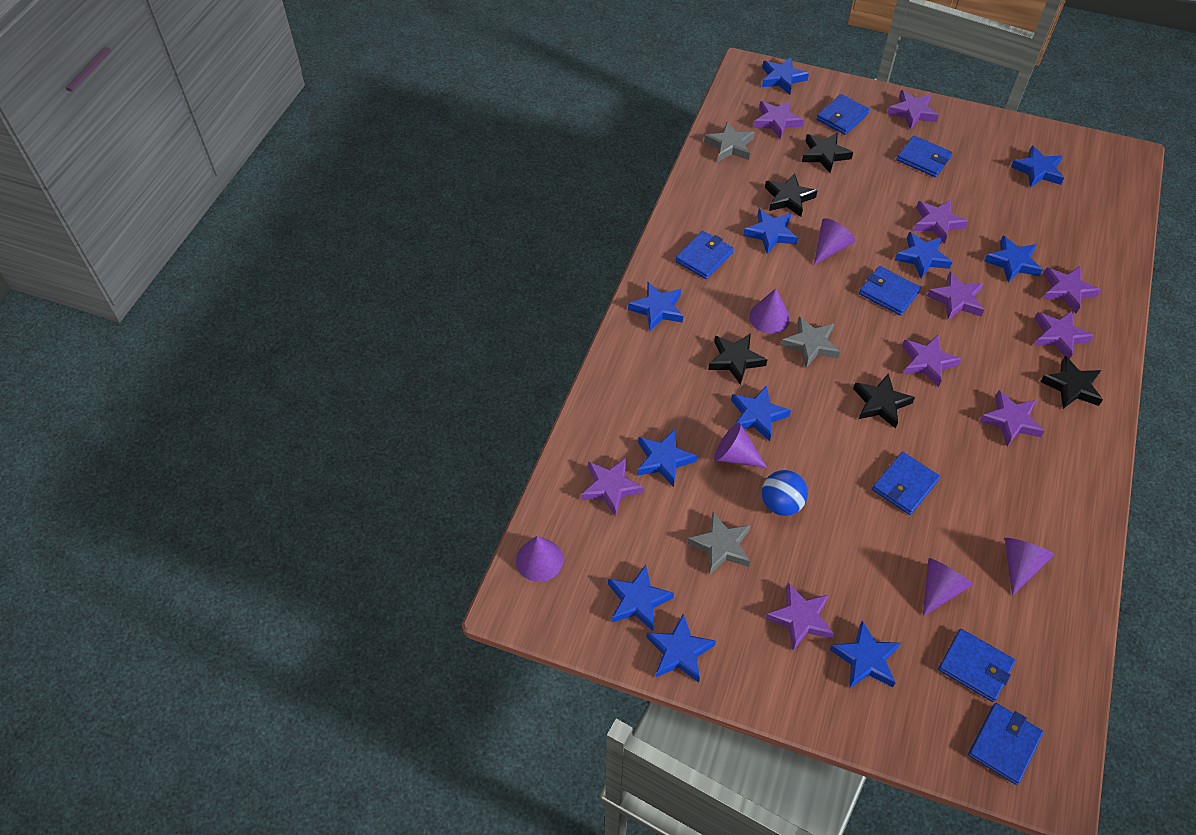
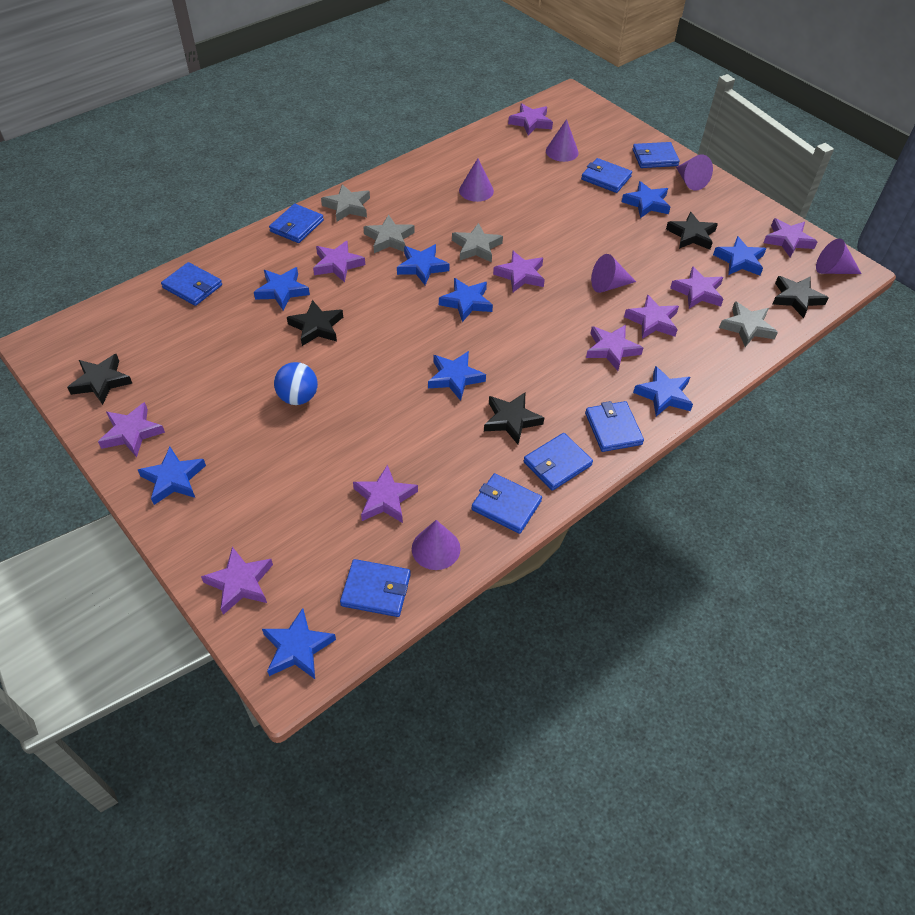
blue star: [608,565,674,631] [628,282,683,331] [637,429,697,487] [646,614,716,683] [731,385,791,441] [743,209,798,254] [762,57,809,95] [830,621,901,689] [895,232,952,279] [984,236,1042,283] [1011,146,1064,187] = 11 -> [138,447,206,505] [254,267,310,310] [262,608,336,679] [397,244,449,285] [428,351,486,401] [439,278,493,322] [622,181,670,218] [633,366,693,417] [713,236,766,276] = 9
blue wallet: [675,231,734,279] [816,94,870,135] [859,266,921,316] [872,452,940,515] [897,136,953,177] [938,629,1015,702] [968,703,1043,785] = 7 -> [161,262,222,306] [269,204,324,243] [340,559,411,617] [471,473,542,534] [524,433,593,491] [581,158,632,193] [585,401,644,452] [633,142,680,168] = 8
grey star: [687,512,751,574] [704,122,755,162] [781,316,840,368] = 3 -> [321,184,370,222] [363,214,415,253] [452,223,503,263] [719,301,778,347] = 4

